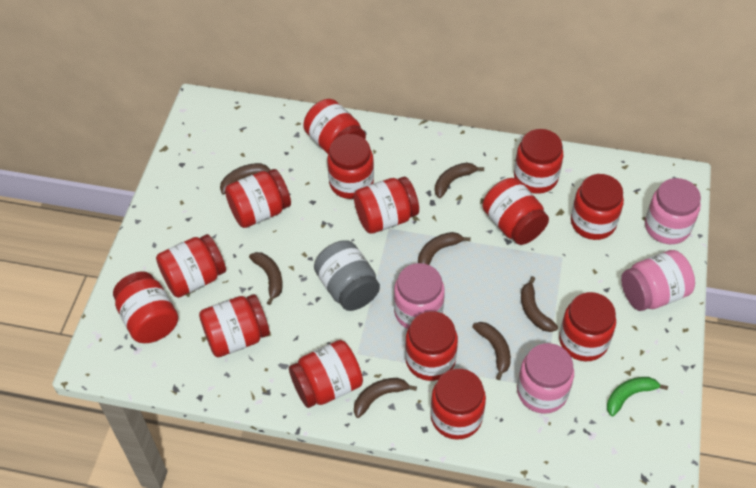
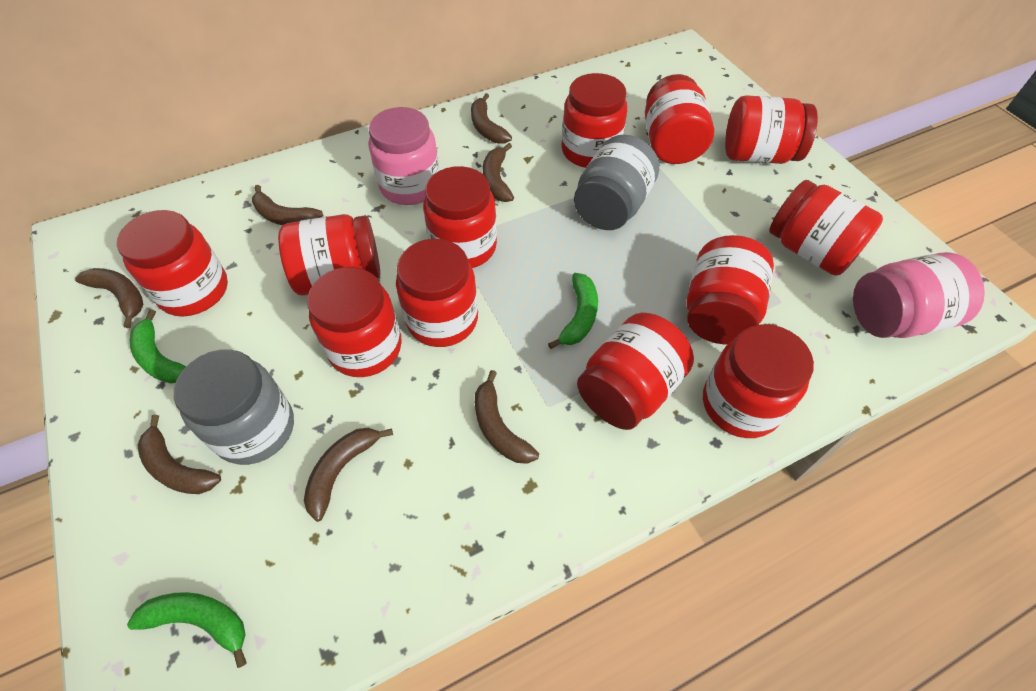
green banana: [607,377,668,416] = 1 -> [127,592,247,668] [130,309,186,384] [548,273,598,349] = 3
grey jar: [314,240,380,311] = 1 -> [174,349,294,465] [574,135,659,230] = 2
pink jar: [394,263,445,329] [517,343,574,414] [621,250,695,311] [645,178,701,244] = 4 -> [369,107,440,205] [853,252,985,338] = 2
red jar: [113,271,178,343] [156,234,226,298] [199,294,270,357] [225,169,291,228] [289,340,363,408] [303,99,366,154] [327,134,374,199] [354,177,419,234] [405,311,458,381] [430,369,486,440] [482,178,549,245] [514,129,563,194] [559,292,616,361] [571,174,624,240] = 14 -> [116,210,228,317] [278,214,380,296] [307,267,402,377] [396,239,478,347] [423,166,497,268] [561,73,627,168] [577,313,694,430] [645,74,714,164] [687,235,774,345] [703,324,814,438] [725,95,818,164] [769,180,883,276] = 12

